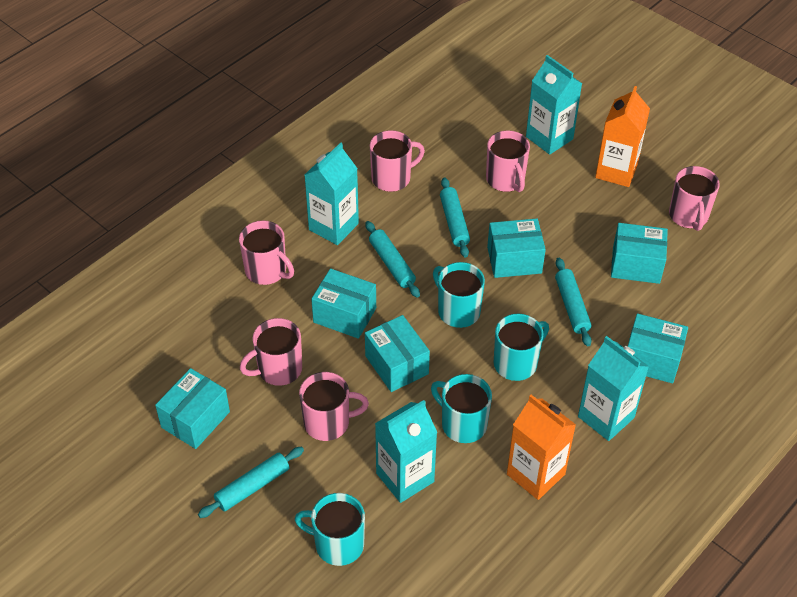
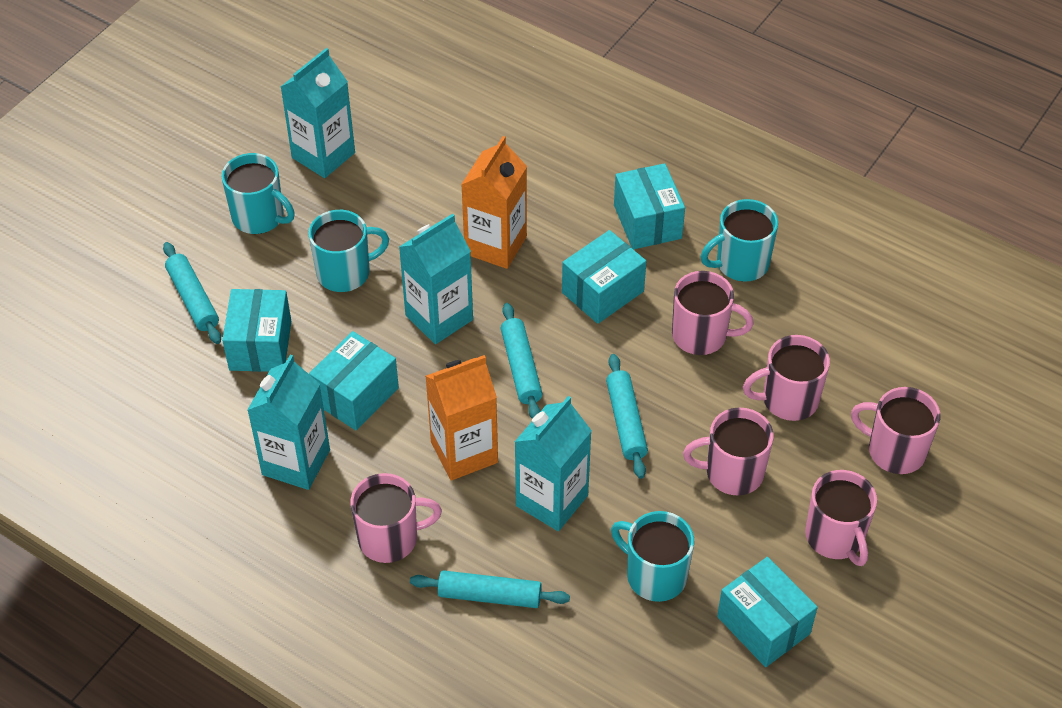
turquoise box: [155,368,230,449] [311,268,376,339] [365,315,430,392] [487,219,546,278] [611,223,668,284] [627,314,688,383] = 6 -> [222,289,291,372] [309,331,399,431] [562,230,646,324] [614,163,685,249] [717,557,818,667] = 5

